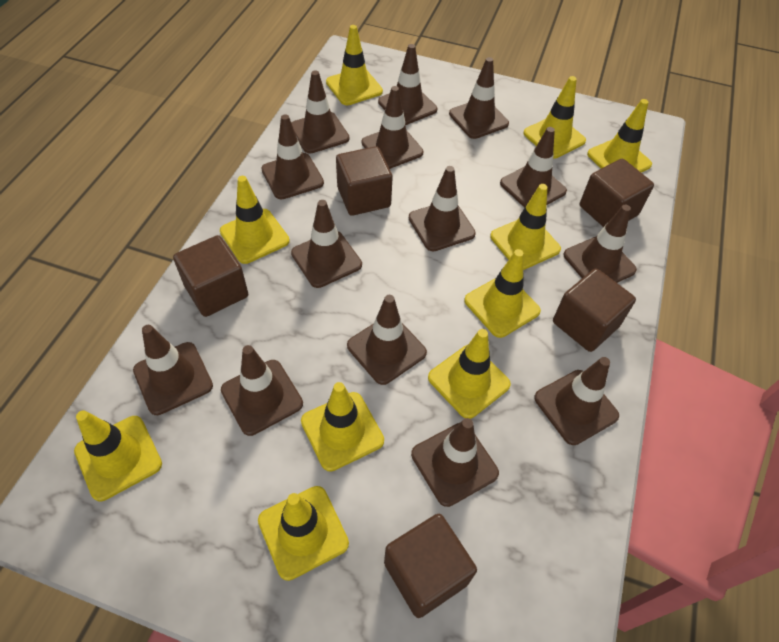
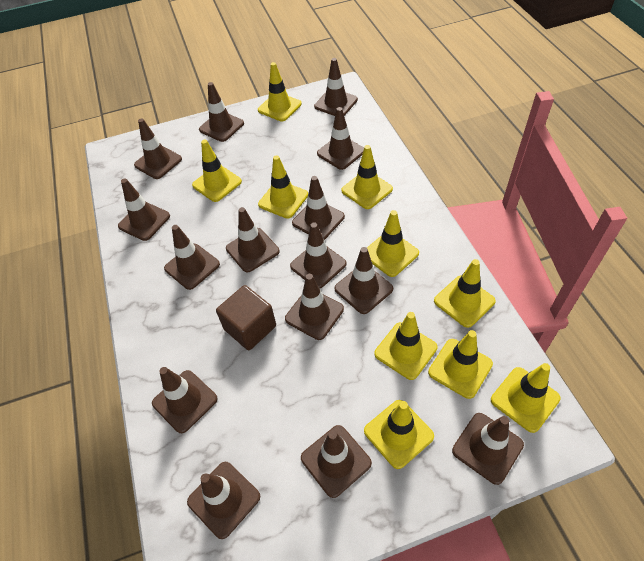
brown cube: [173,235,248,317] [336,146,393,216] [384,514,477,618] [553,268,636,352] [580,159,654,227] = 5 -> [216,285,276,350] = 1
brown traffic cone: [133,325,213,415] [221,345,303,436] [261,114,324,200] [291,70,350,154] [291,200,362,288] [347,295,427,385] [362,86,423,169] [378,44,437,125] [409,166,476,251] [411,418,499,507] [449,57,509,139] [500,127,567,208] [534,357,619,445] [564,204,637,283] = 14 -> [118,178,170,241] [134,118,182,179] [152,367,217,433] [164,225,220,290] [187,462,260,539] [199,82,244,142] [226,207,280,272] [285,274,344,340] [290,222,347,288] [292,176,345,240] [301,425,372,498] [314,58,358,116] [317,107,364,170] [335,247,393,314] [452,413,524,485] = 15

